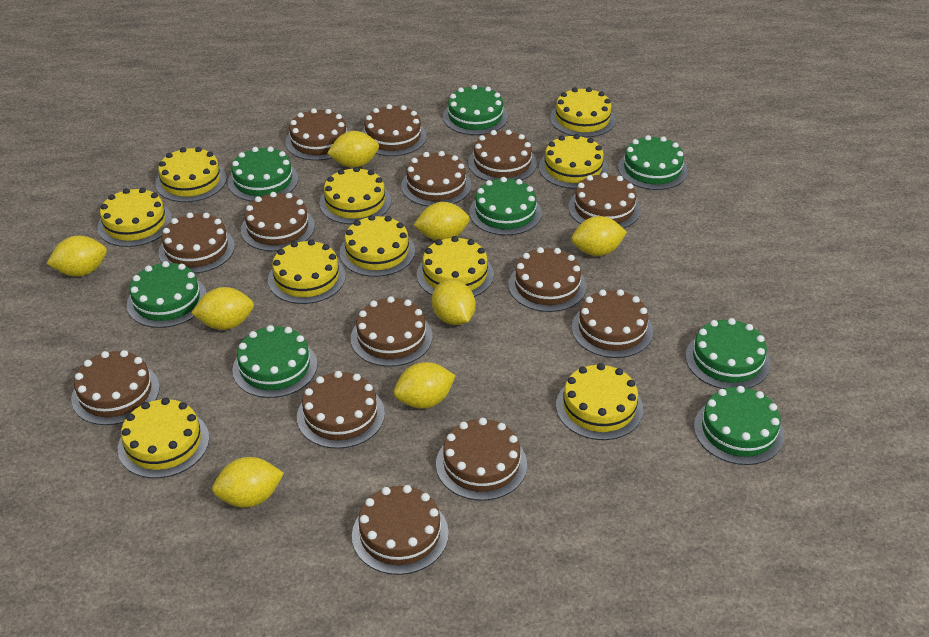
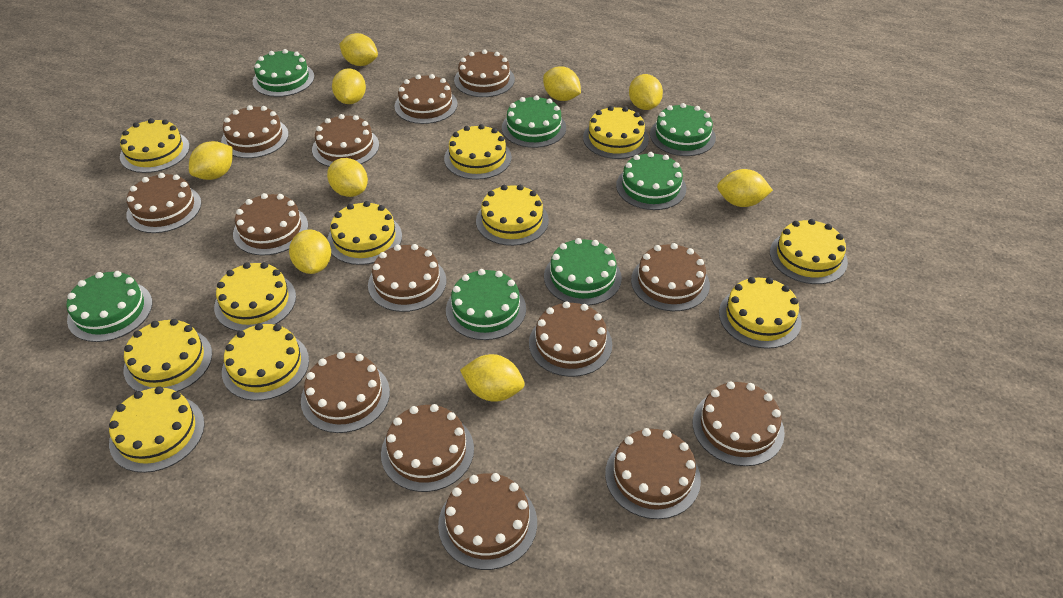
green cake: [126,261,206,328] [228,146,298,201] [232,325,317,398] [443,85,508,135] [469,177,542,235] [618,135,688,190] [685,318,770,389] [694,386,784,465] = 8 -> [66,271,152,342] [253,49,314,97] [446,269,526,340] [502,95,566,148] [544,238,622,306] [616,152,686,210] [650,103,716,156] = 7
yellow cake: [97,188,172,247] [118,398,209,478] [155,147,227,202] [268,239,346,304] [319,167,391,224] [340,215,415,277] [417,236,494,297] [539,134,608,189] [550,87,616,137] [556,363,643,440] = 10 -> [109,386,205,473] [120,118,190,173] [124,319,212,392] [214,262,296,331] [222,323,309,401] [327,201,402,265] [444,124,512,180] [476,185,549,246] [583,106,649,159] [719,277,802,349] [770,219,848,284] = 11
yellow lemon: [46,236,107,277] [191,287,254,330] [212,457,284,508] [327,131,379,168] [394,362,456,409] [414,202,470,240] [432,280,476,325] [571,216,627,256] = 8 -> [189,141,233,180] [289,229,331,274] [327,158,368,197] [332,68,366,104] [339,33,378,66] [460,354,525,402] [543,67,581,101] [629,74,663,110] [717,169,773,207] = 9

